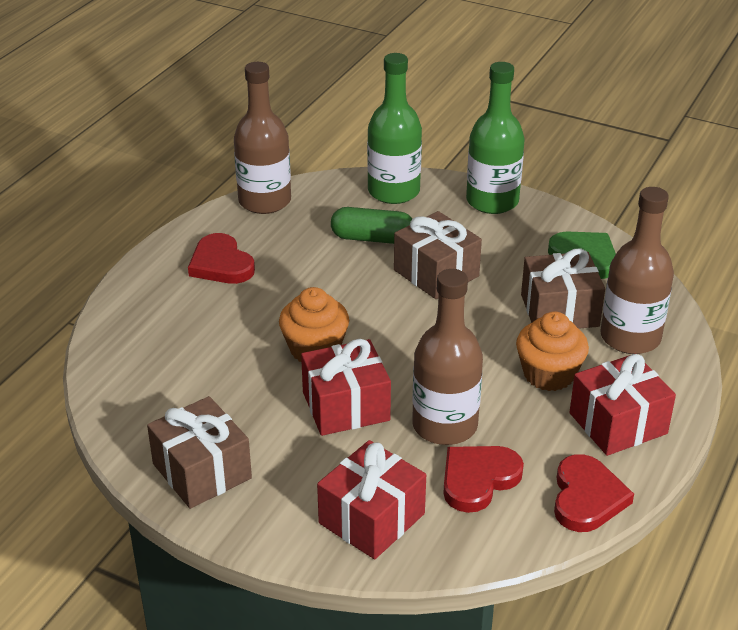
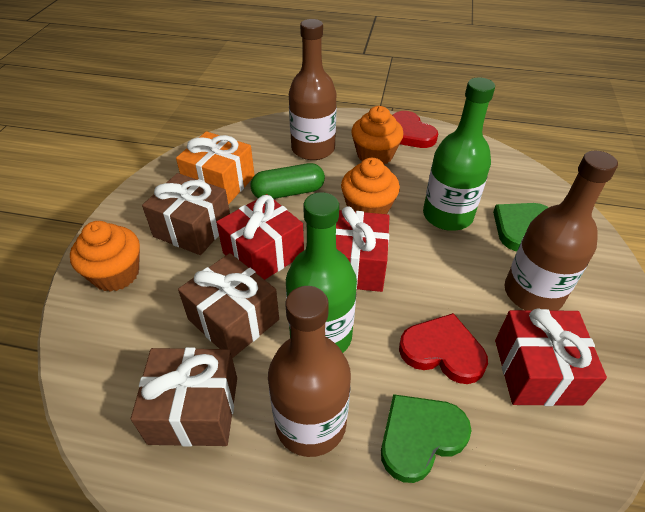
green heart: [548,232,616,279] = 1 -> [381,394,472,483] [493,203,549,251] = 2
orange cupcake: [279,287,349,362] [516,312,589,391] = 2 -> [70,221,140,292] [341,158,400,214] [351,106,404,164] = 3
orange gift: none = 0 -> [176,131,255,204] = 1
red heart: [188,233,255,284] [443,446,524,513] [554,454,634,532] = 3 -> [393,111,438,148] [399,313,488,384] = 2

